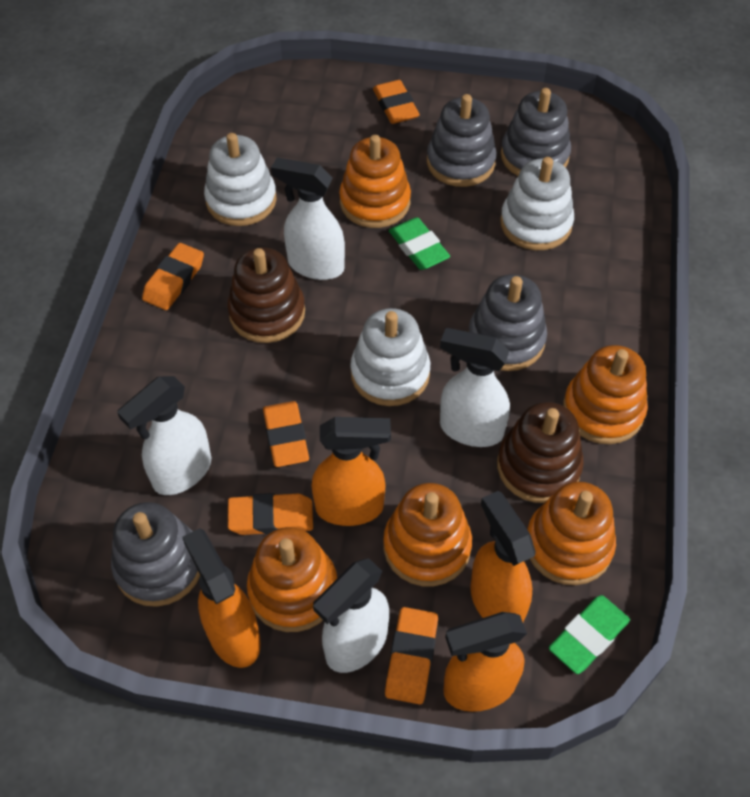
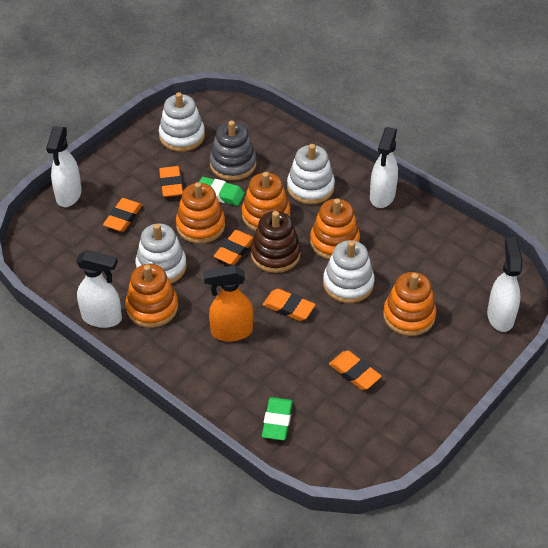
brown stacking toy: [227,247,305,343] [497,402,584,503] = 2 -> [251,211,301,273] = 1
grey stacking toy: [111,502,200,607] [427,94,497,187] [468,274,547,371] [501,88,571,176] = 4 -> [209,120,257,181] = 1
orange spray bottle: [182,528,261,668] [312,417,391,526] [443,612,527,712] [470,491,536,622] = 4 -> [203,265,253,342] = 1
white stacking toy: [204,133,277,226] [350,308,430,406] [500,157,574,250] = 3 -> [135,223,187,284] [159,92,205,152] [287,144,335,204] [323,240,375,303] = 4

